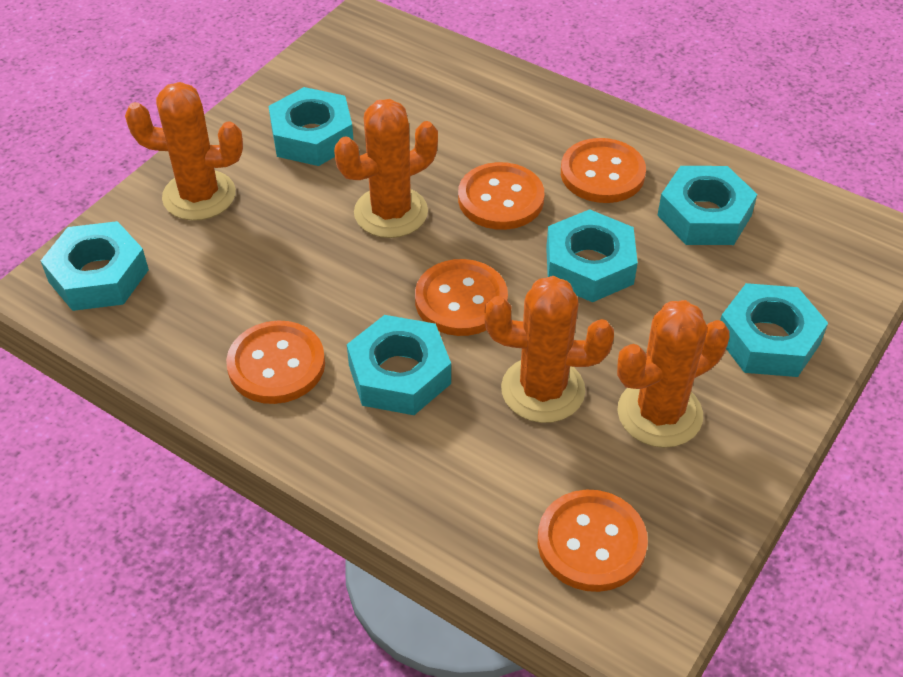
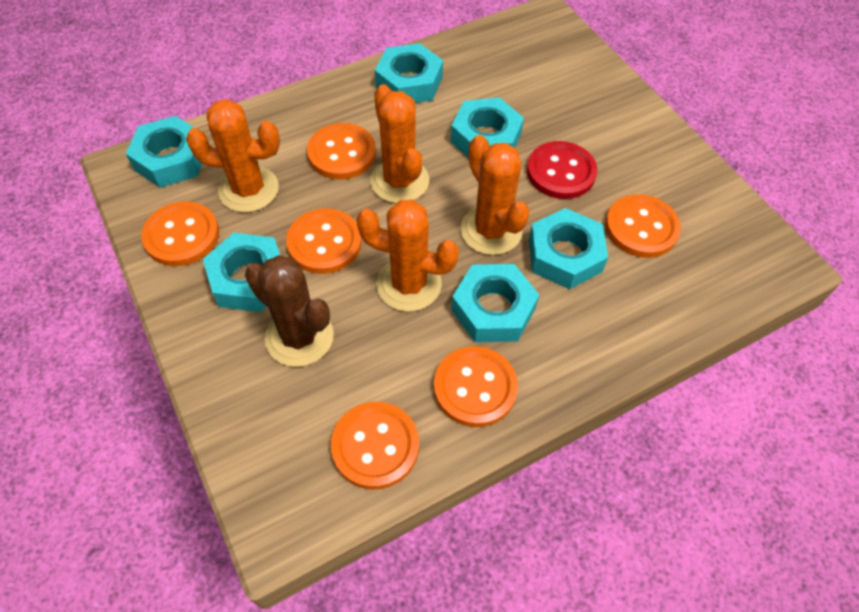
brown cactus: none = 0 -> [245,255,334,367] = 1
orange button: [226,320,325,404] [415,259,508,336] [458,162,544,230] [538,490,648,592] [561,138,646,203] = 5 -> [141,201,219,266] [286,208,362,274] [307,123,376,179] [331,402,419,489] [434,346,518,427] [605,194,681,258] = 6
red button: none = 0 -> [527,141,597,199] = 1

